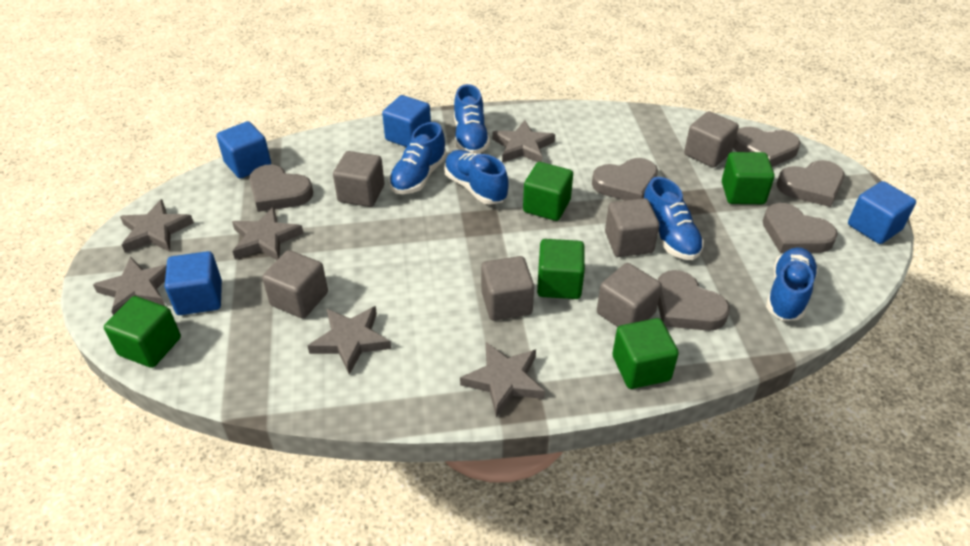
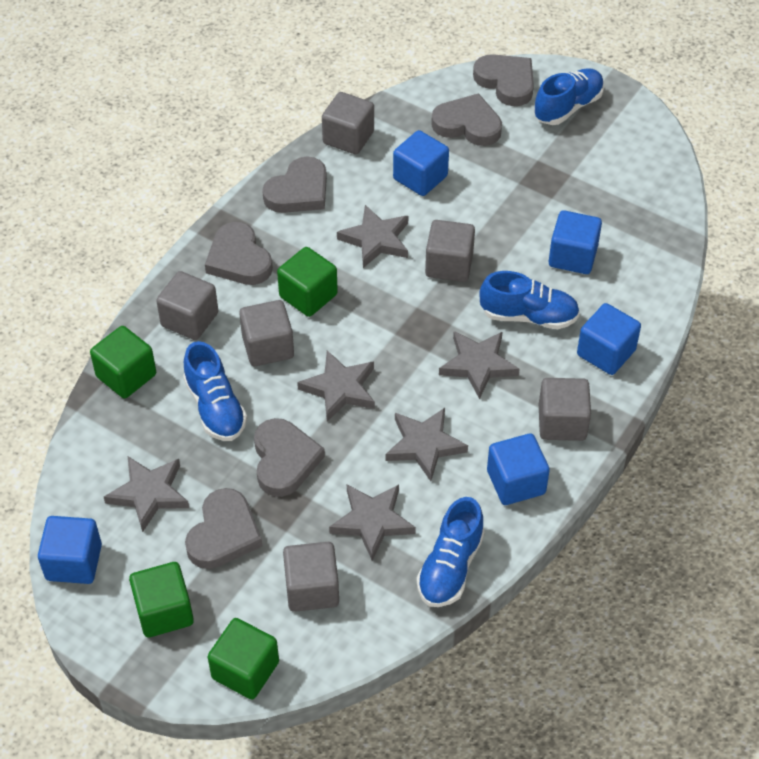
blue cube: [165,251,222,315] [216,121,271,178] [382,95,431,147] [848,181,916,244] = 4 -> [38,516,102,584] [393,130,449,196] [487,434,550,505] [549,210,602,274] [577,303,641,375] = 5
blue shoe: [389,122,447,194] [444,150,509,205] [454,84,490,154] [644,177,704,260] [766,247,818,321] = 5 -> [183,341,247,441] [417,497,485,607] [479,271,580,329] [534,68,604,125] = 4
green cube: [104,296,181,368] [523,162,573,221] [537,239,585,299] [612,318,679,389] [722,152,775,204] = 5 -> [90,326,156,399] [129,562,194,637] [208,618,279,700] [277,247,338,317] = 4

